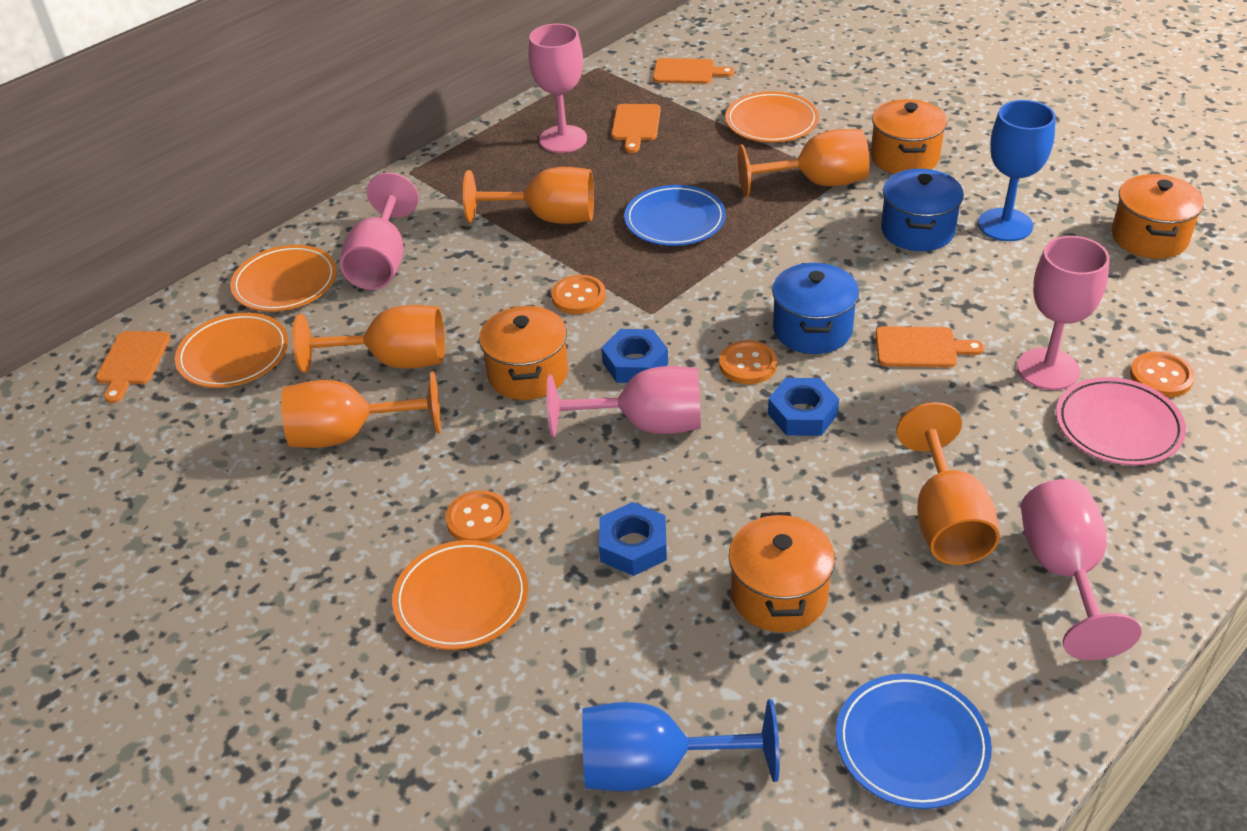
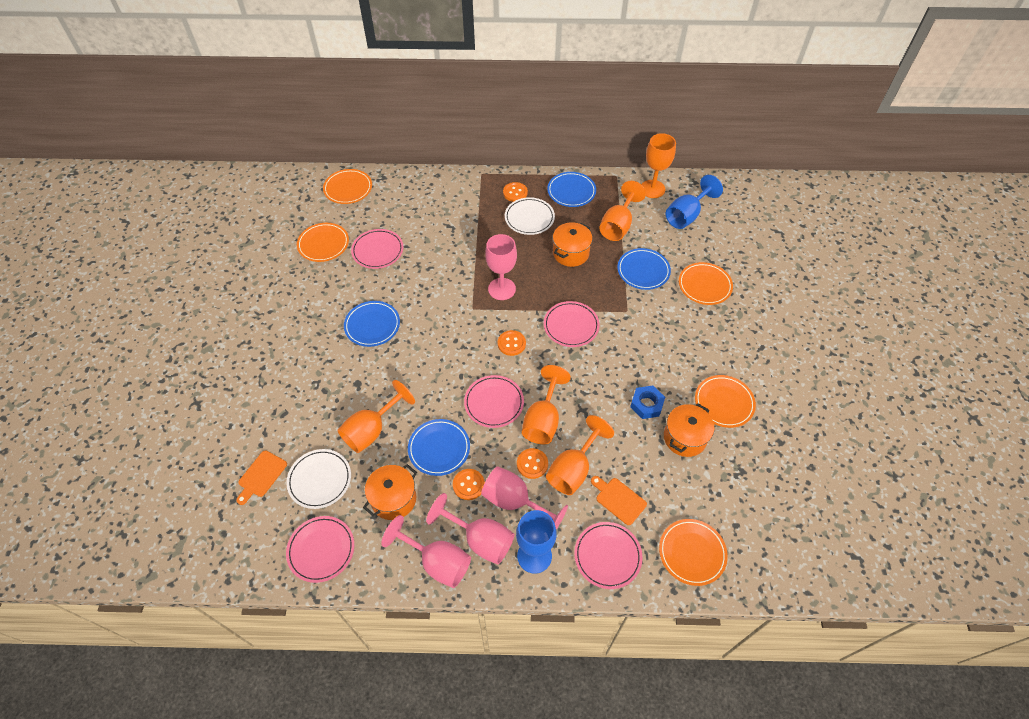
blue nut: [599,502,667,576] [601,329,668,383] [768,378,839,436] = 3 -> [630,385,665,419] = 1
blue plate: [624,185,726,246] [836,674,992,809] = 2 -> [344,301,400,347] [408,419,470,476] [547,172,596,207] [617,248,671,290] = 4
blue pot: [772,263,859,354] [881,169,964,251] = 2 -> none = 0
orange cutting board: [96,331,171,403] [611,104,661,153] [653,58,734,84] [875,326,984,368] = 4 -> [236,450,287,505] [591,476,647,525] = 2
orange plate: [175,313,288,388] [230,245,337,312] [392,540,528,650] [725,91,819,142] = 4 -> [297,223,349,262] [323,169,372,204] [659,519,728,586] [679,262,733,305] [695,375,756,428] = 5
orange pot: [479,305,568,400] [729,512,835,632] [871,99,947,174] [1112,174,1204,259] = 4 -> [363,464,417,520] [553,222,593,267] [664,403,714,457] = 3
pink goblet: [340,173,419,290] [529,24,587,153] [547,366,701,437] [1017,236,1110,390] [1021,479,1141,660] = 5 -> [381,515,471,588] [426,493,515,565] [481,466,568,530] [485,234,517,300] = 4
pink plate: [1056,377,1186,465] = 1 -> [286,516,354,583] [351,229,404,269] [464,375,524,428] [544,301,600,347] [574,522,642,589] = 5
white plate: none = 0 -> [286,449,351,509] [505,197,555,235] = 2

